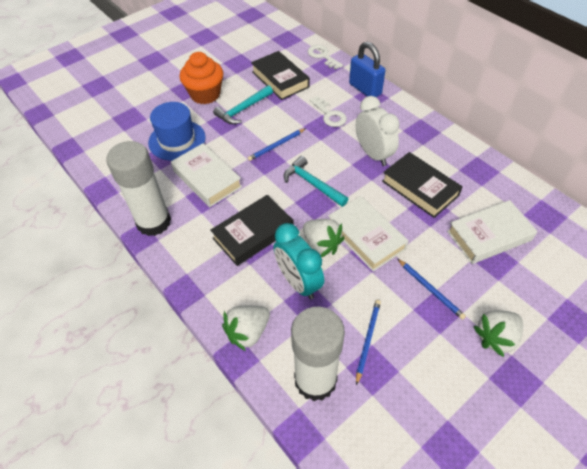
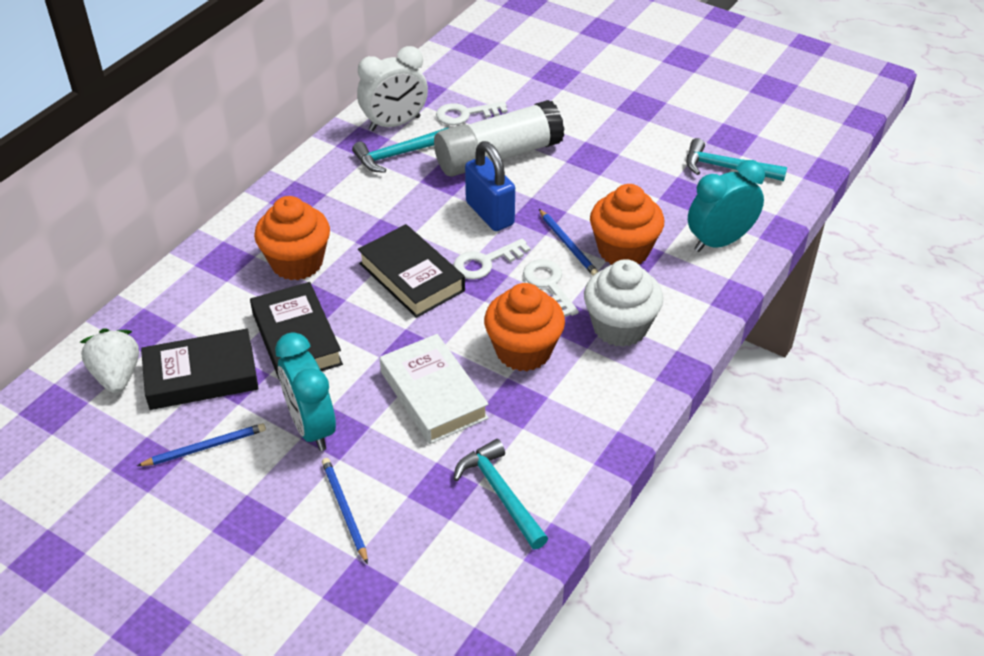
blue hat: [148,102,206,161] = 1 -> none = 0
orange cupcake: [180,52,223,104] = 1 -> [254,196,330,280] [484,283,565,371] [590,184,664,264] = 3
turquoise clock: [274,223,324,299] = 1 -> [275,332,336,451] [688,160,765,252] = 2
turquoise hammer: [213,85,273,124] [284,156,348,207] = 2 -> [352,127,449,173] [454,439,548,549] [686,138,787,181] = 3
white book: [171,143,242,207] [328,196,409,272] [447,200,538,264] = 3 -> [380,334,489,444] = 1
white cupcake: none = 0 -> [584,259,663,347] = 1
white glue stick: [106,141,171,236] [291,307,345,401] = 2 -> [434,100,564,177] = 1
white key: [308,45,343,70] [309,96,347,127] = 2 -> [436,102,507,125] [453,238,530,279] [523,259,579,317] = 3
white strawberry: [222,306,270,351] [303,219,344,257] [473,310,523,357] = 3 -> [80,329,139,393] = 1

